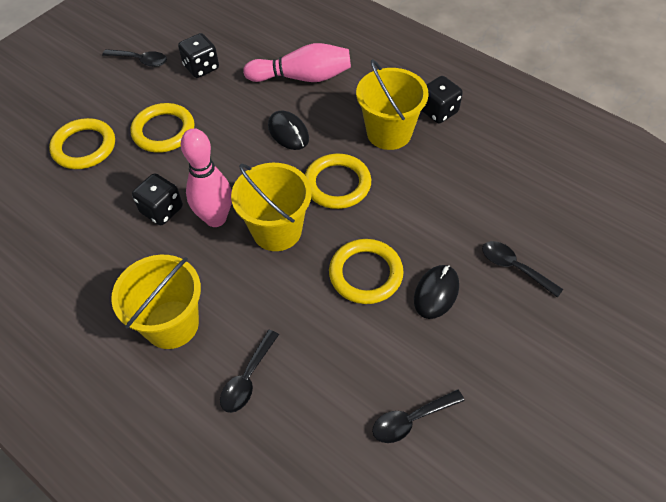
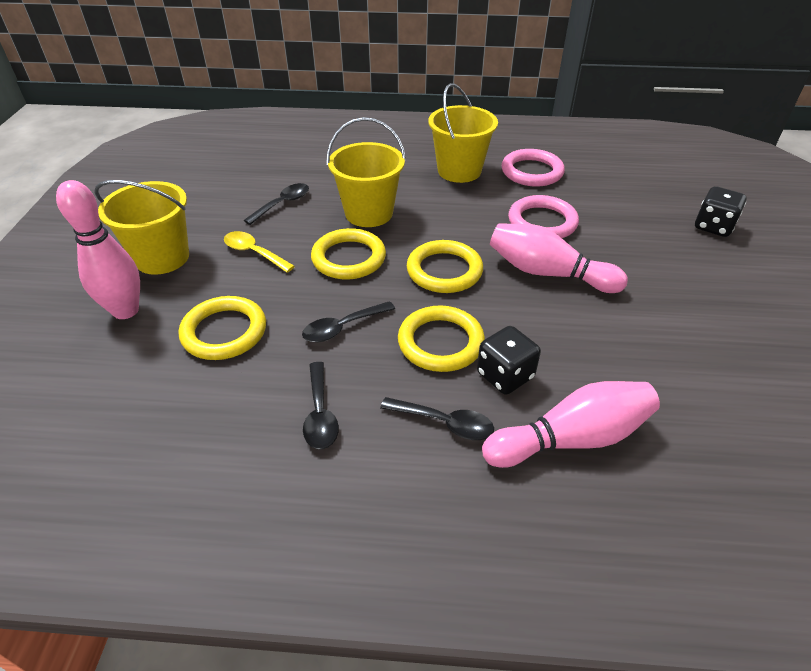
black dice: [132,173,183,225] [178,33,219,78] [421,76,463,123] = 3 -> [477,326,541,395] [695,186,747,237] = 2
black mouse: [268,111,309,150] [414,265,459,319] = 2 -> none = 0
pink bowling pin: [181,128,232,227] [243,43,351,82] = 2 -> [56,180,140,319] [482,381,660,468] [490,223,628,293] = 3
pink ring: none = 0 -> [502,149,565,187] [508,195,579,238] = 2
yellow spoon: none = 0 -> [224,231,295,273] = 1

